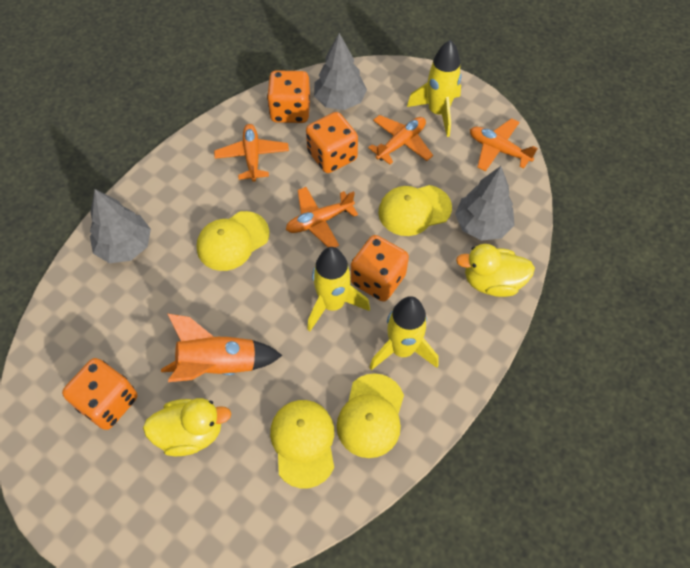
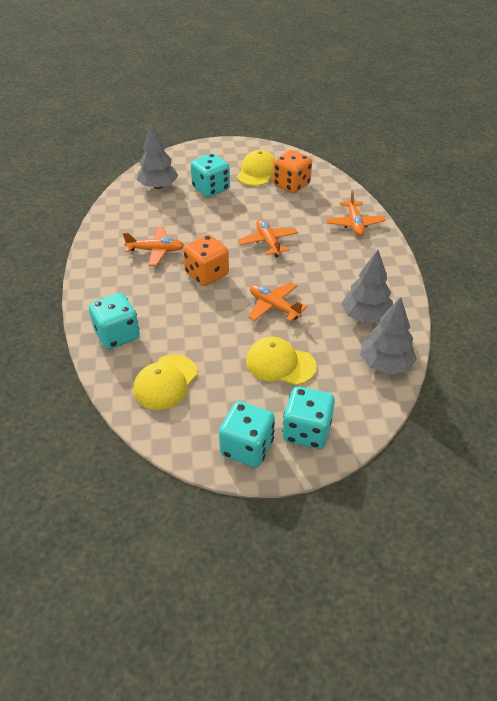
orange dice: [62,358,138,430] [267,70,310,123] [306,112,358,173] [351,235,409,302] = 4 -> [183,234,229,286] [273,150,312,193] = 2
orange rocket: [161,313,283,382] = 1 -> none = 0
turquoise dice: none = 0 -> [89,293,140,349] [191,153,230,197] [219,401,275,467] [282,387,335,449] = 4
yellow cap: [197,211,269,271] [270,400,334,488] [337,373,404,458] [378,185,452,236] = 4 -> [134,354,198,410] [237,150,276,186] [246,337,317,385] = 3
yellow duck: [143,398,231,456] [456,244,535,297] = 2 -> none = 0
yellow rocket: [307,247,370,331] [369,296,439,370] [407,40,462,137] = 3 -> none = 0

